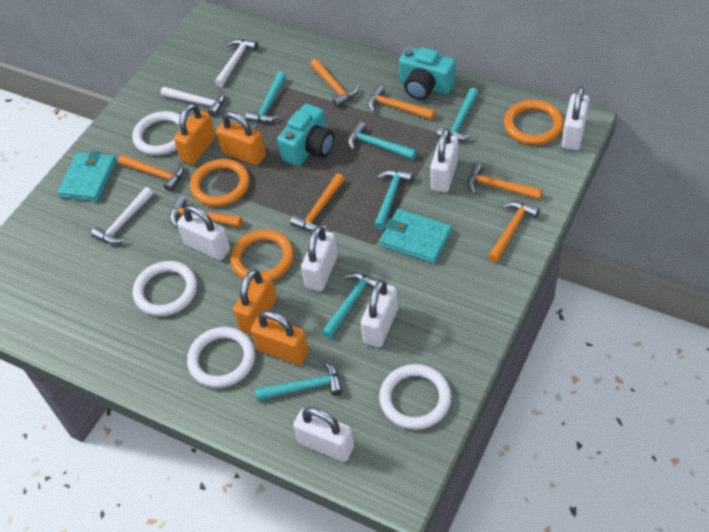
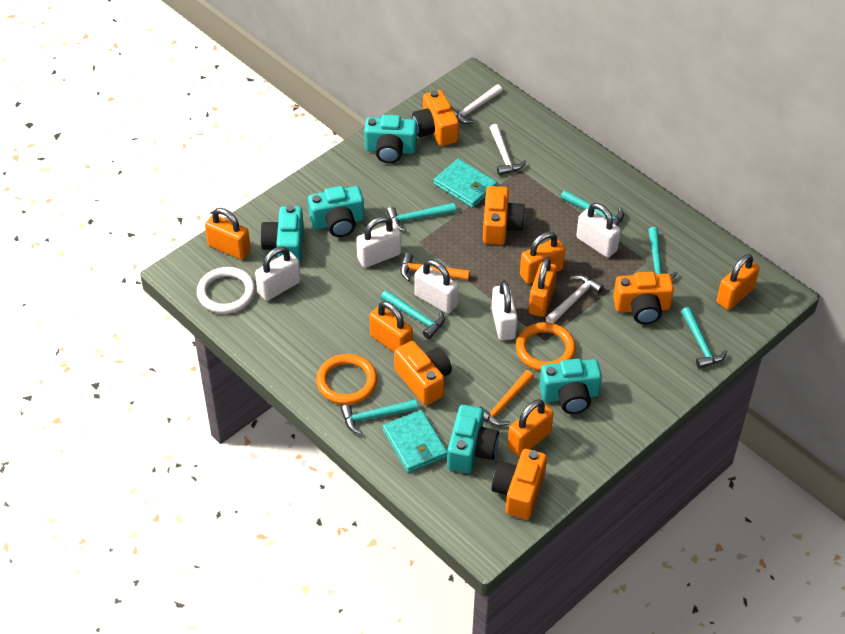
orange camera: none = 0 -> [394,341,452,405] [412,90,459,146] [483,186,525,245] [492,449,547,519] [613,272,674,324] = 5
orange hammer: [118,155,184,192] [170,196,242,227] [290,173,345,232] [310,59,359,107] [368,85,435,120] [467,163,543,200] [488,201,540,263] = 7 -> [401,252,470,281] [479,370,534,426] = 2
orange padlock: [174,104,216,165] [216,111,266,165] [233,269,277,334] [251,311,308,365] = 4 -> [205,208,251,260] [369,301,413,352] [508,399,554,457] [520,232,565,284] [529,257,557,317] [717,254,760,310] = 6
orange ring: [190,159,250,207] [230,229,294,280] [504,100,564,145] = 3 -> [316,354,377,405] [516,322,576,371] = 2
turquoise camera: [277,104,334,166] [399,47,456,100] = 2 -> [260,205,304,264] [308,186,364,237] [364,115,417,164] [447,405,499,473] [539,359,602,414] = 5
white padlock: [177,205,230,260] [293,407,354,462] [301,226,338,291] [361,280,398,347] [430,128,458,192] [562,87,589,150] = 6 -> [255,247,301,301] [356,216,401,268] [414,260,458,314] [491,280,518,341] [576,203,621,258] = 5
white ring: [132,111,187,155] [133,261,197,316] [187,327,255,388] [379,364,452,430] = 4 -> [197,267,255,314] = 1

